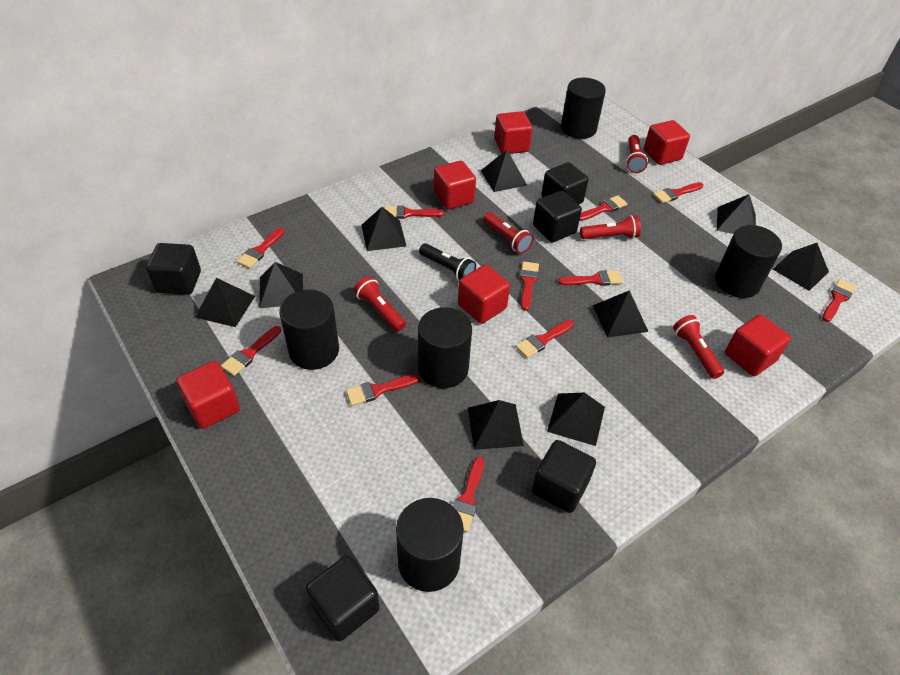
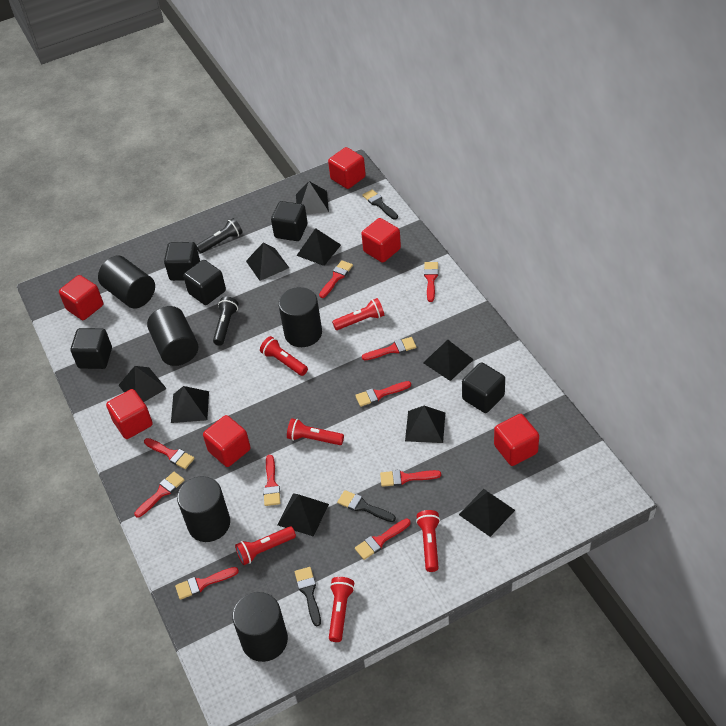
black brush: none = 0 -> [295,567,321,626] [337,490,396,522] [362,189,398,220] = 3
black flashlight: [419,243,476,280] = 1 -> [196,218,243,253] [213,297,238,346] = 2
red brush: [221,326,281,376] [237,227,285,268] [346,374,420,406] [385,205,444,219] [452,457,484,532] [516,320,574,358] [520,261,539,311] [558,270,623,286] [579,195,627,221] [653,182,703,203] [822,279,856,322] = 11 -> [135,472,184,518] [144,438,195,469] [175,567,239,600] [263,455,280,506] [319,260,353,298] [355,381,411,407] [355,518,410,560] [362,337,416,361] [380,470,441,487] [424,262,438,302] = 10
red flashlight: [354,276,406,332] [483,212,533,253] [580,215,641,239] [626,135,648,173] [673,315,724,379] = 5 -> [235,526,296,565] [260,336,308,376] [287,418,344,445] [329,577,355,642] [332,298,384,330] [416,510,440,572] = 6

